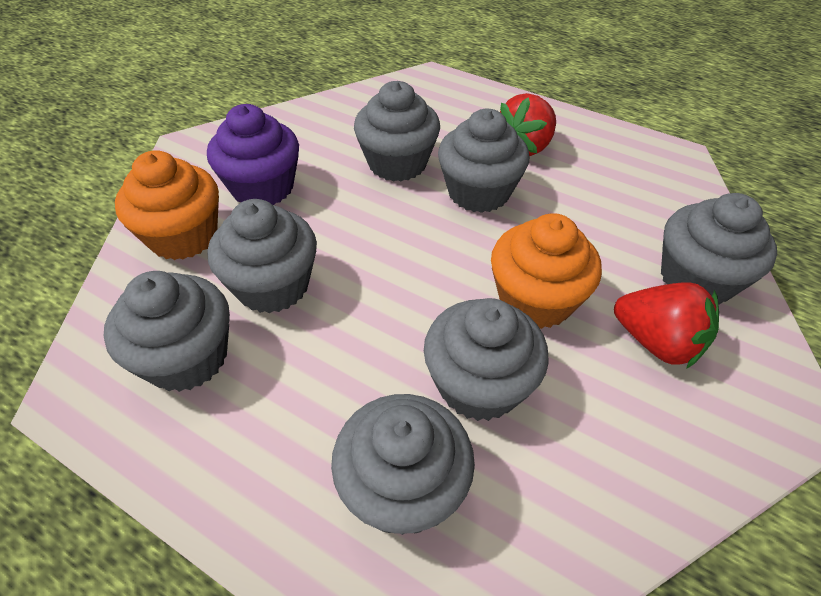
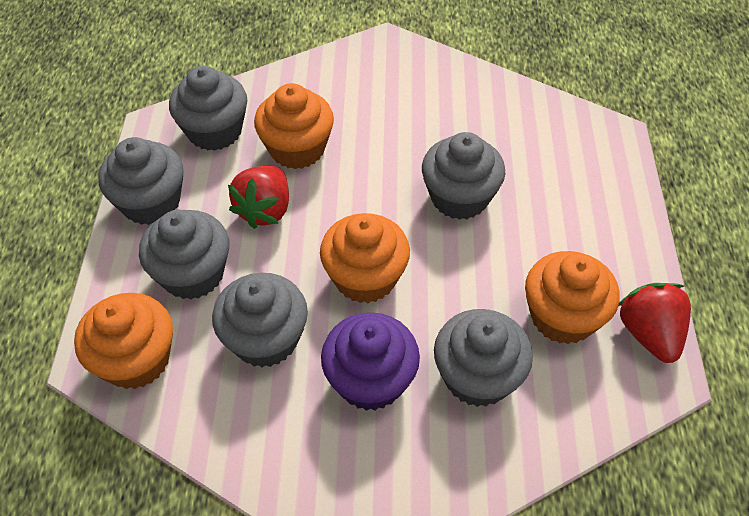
grey cupcake: [104,271,230,392] [208,199,317,313] [331,394,475,535] [354,81,440,182] [424,298,549,421] [438,109,529,213] [661,193,777,305] = 7 -> [98,137,183,225] [139,210,229,300] [169,66,247,151] [212,273,308,367] [422,132,505,220] [434,309,533,407] = 6
orange cupcake: [115,150,219,260] [491,213,602,329] = 2 -> [74,293,173,389] [254,83,334,169] [320,213,410,303] [525,251,620,344] = 4

